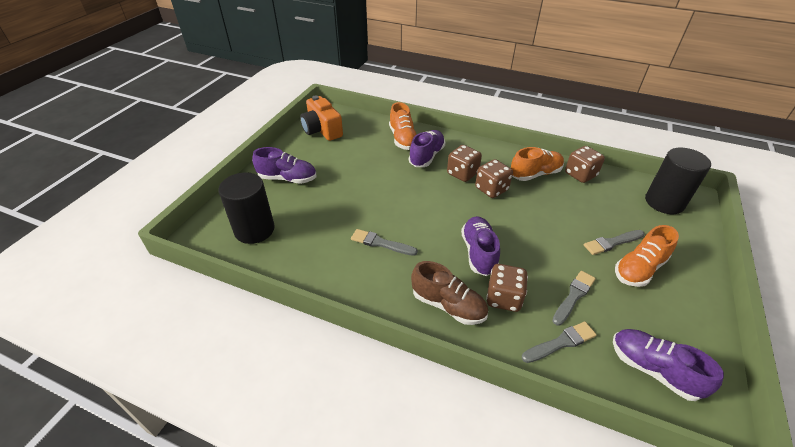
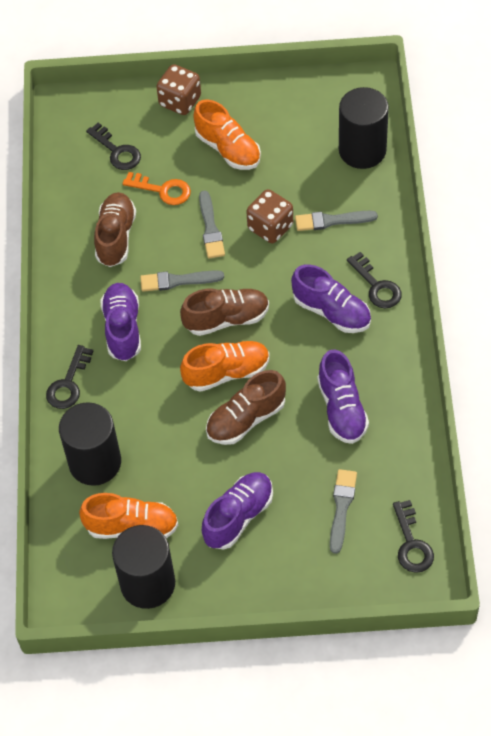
black cylinder: [219,172,275,244] [645,148,711,214] = 2 -> [59,402,121,486] [112,525,175,609] [339,87,389,169] = 3
black key: none = 0 -> [46,345,93,409] [86,123,141,170] [347,252,402,308] [393,500,434,573] = 4
brown dice: [447,145,482,182] [475,159,513,198] [486,264,528,312] [565,146,605,183] = 4 -> [156,64,201,115] [246,189,293,243] = 2
brown shoe: [411,261,488,325] = 1 -> [94,192,136,267] [180,289,269,336] [206,370,286,445] = 3
orange camera: [300,95,343,141] = 1 -> none = 0
orange key: none = 0 -> [123,172,191,205] = 1

